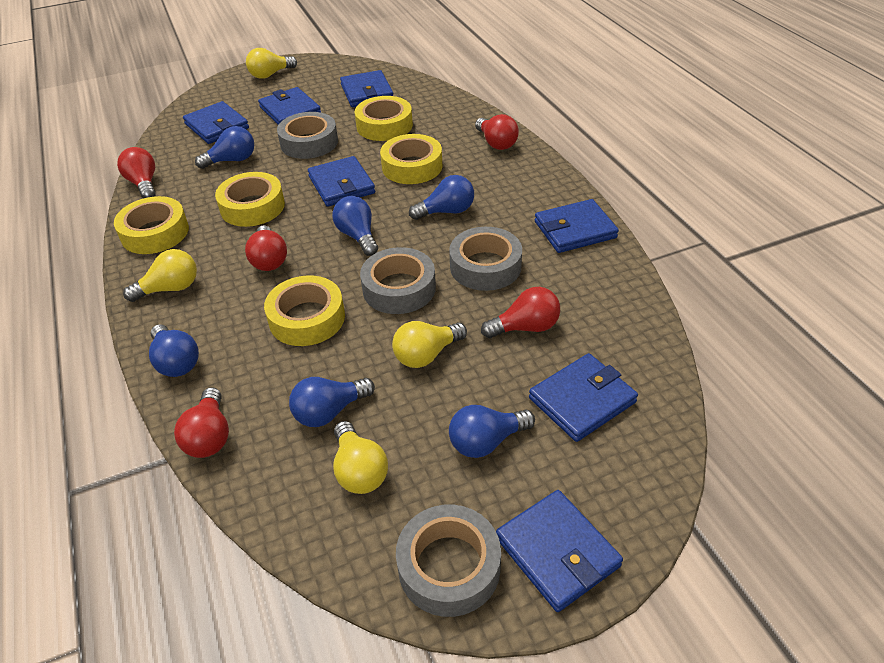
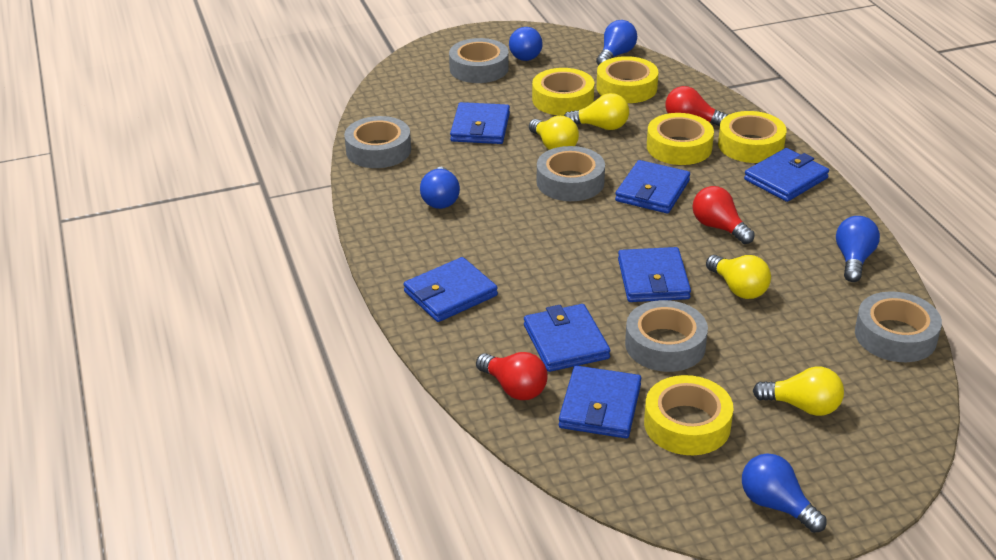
blue light bulb: [149,324,199,377] [195,126,254,169] [289,377,375,427] [332,196,378,256] [409,175,474,220] [449,405,535,458] = 6 -> [420,167,460,209] [509,27,543,61] [596,20,637,65] [742,453,826,533] [836,216,880,282] = 5
grey tape: [277,112,338,159] [360,247,436,314] [396,505,501,617] [449,227,522,291] = 4 -> [344,116,411,168] [449,38,509,83] [537,146,605,201] [625,300,708,372] [855,291,942,362] = 5
red light bulb: [117,147,156,199] [174,387,229,458] [245,225,287,271] [475,114,519,150] [481,287,560,338] = 5 -> [476,352,548,400] [666,86,728,126] [693,186,755,244] = 3

